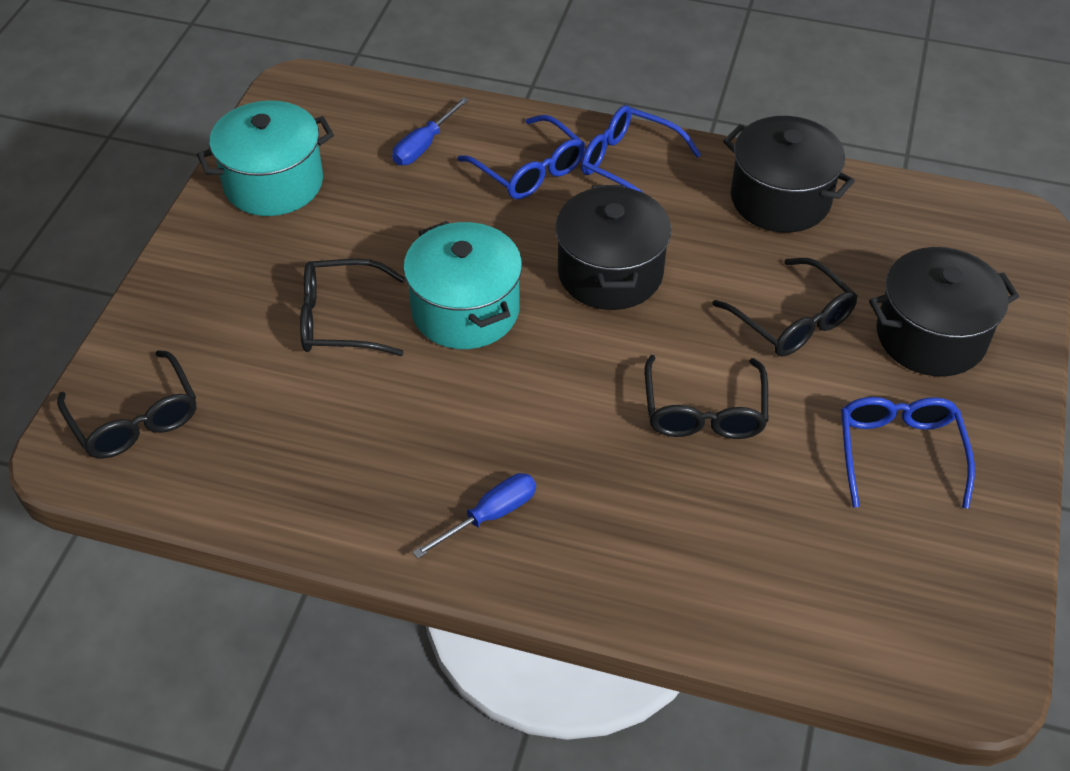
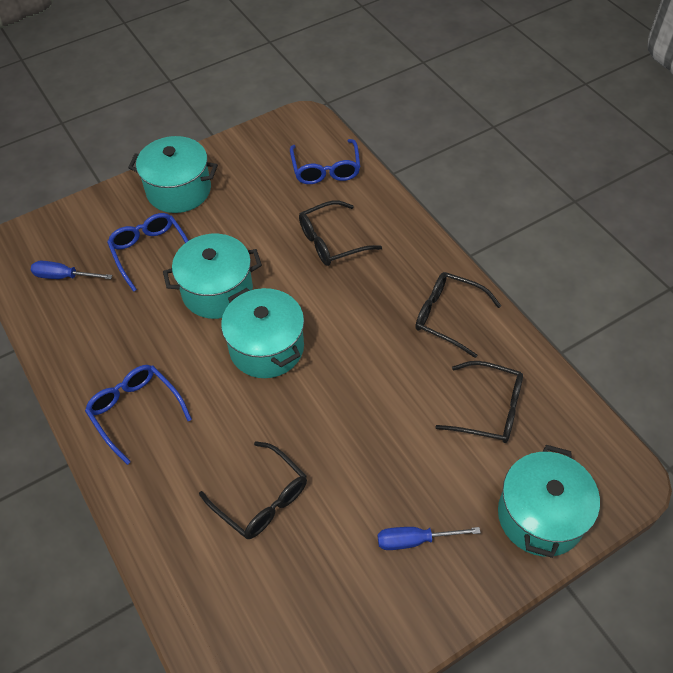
black pot: [555,185,671,310] [723,116,855,233] [869,247,1019,377] = 3 -> none = 0
turquoise pot: [197,101,334,216] [403,221,522,349] = 2 -> [128,136,218,213] [163,234,262,319] [221,288,304,378] [498,445,600,558] = 4

